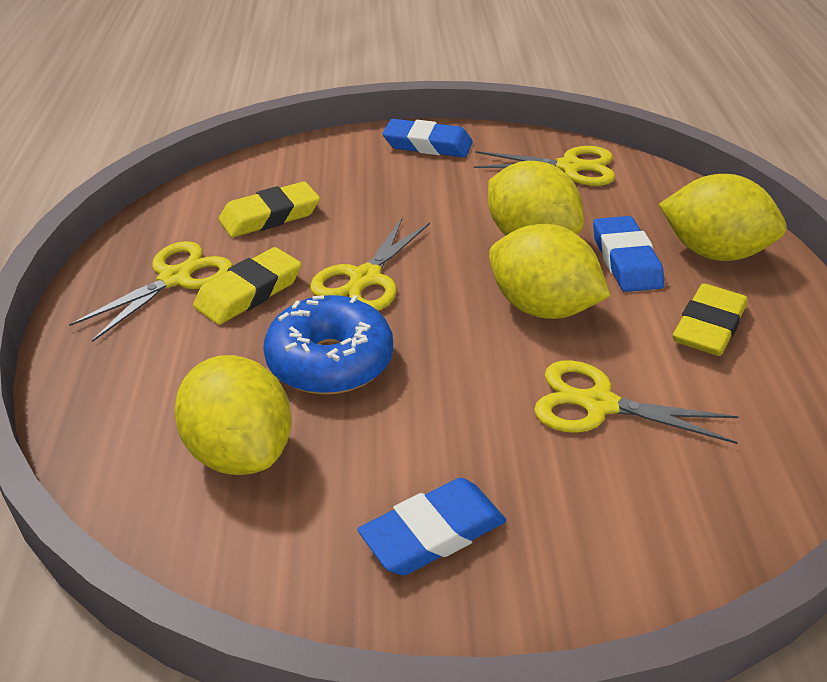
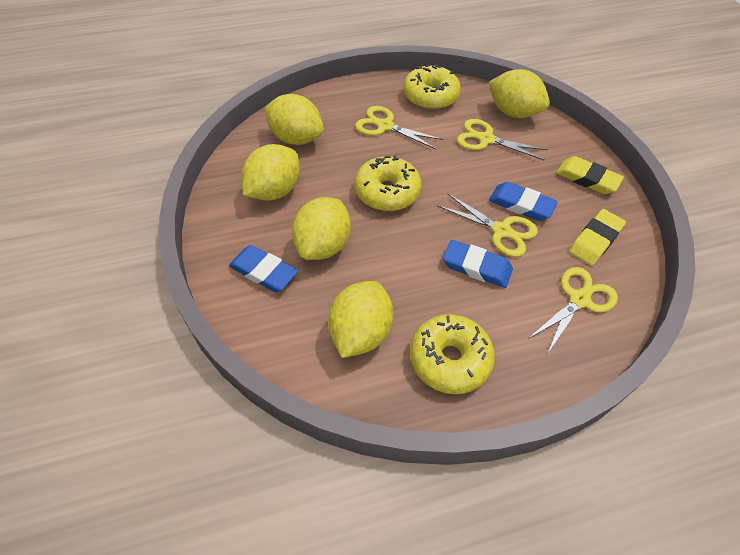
blue donut: [263,295,393,395] = 1 -> none = 0
yellow donut: none = 0 -> [354,155,422,211] [403,64,461,110] [410,314,495,394] = 3
yellow eraser: [193,247,301,325] [219,181,320,237] [673,283,747,356] = 3 -> [556,156,624,194] [569,209,626,266] = 2
yellow lemon: [175,355,292,475] [488,161,584,236] [489,224,610,319] [659,174,787,261] = 4 -> [242,144,300,201] [264,94,324,145] [292,197,351,260] [328,281,393,358] [489,69,550,118] = 5

